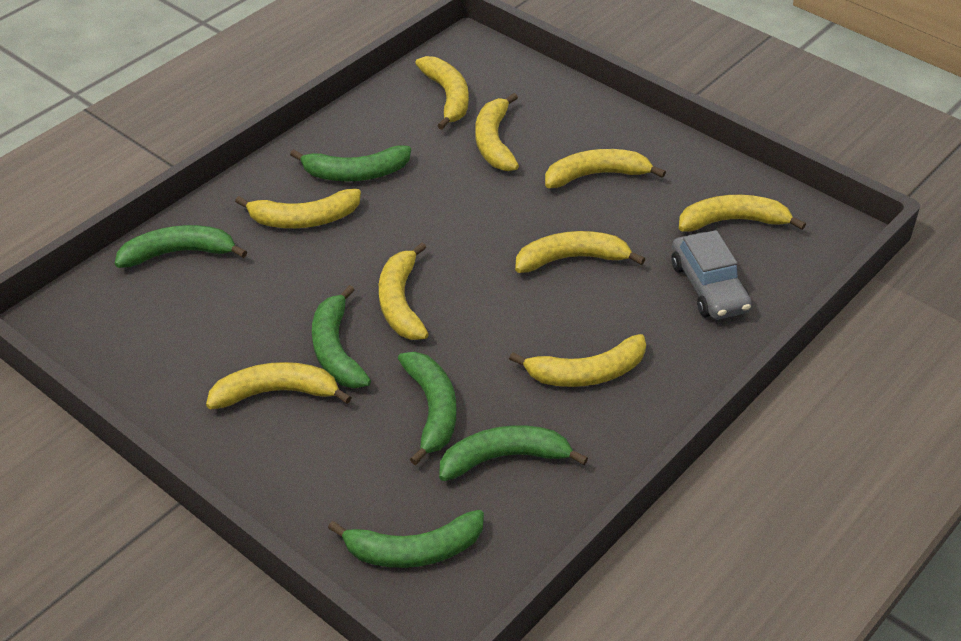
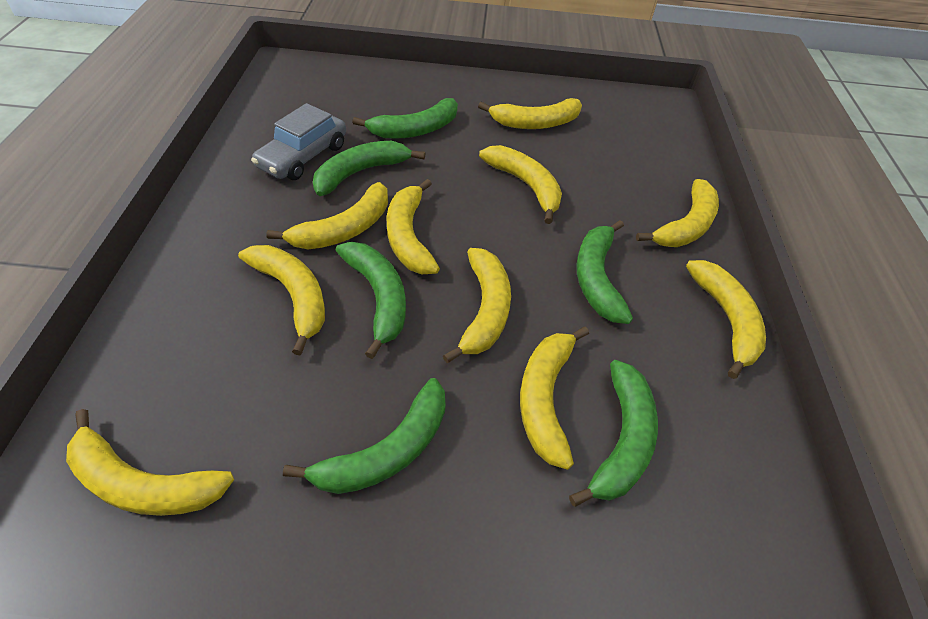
yellow banana: [206,362,352,409] [235,189,361,228] [379,242,429,340] [415,56,469,130] [475,93,519,171] [509,334,646,387] [515,231,645,273] [545,149,666,188] [679,195,806,232] = 9 -> [66,409,234,516] [238,245,325,355] [266,182,388,249] [386,179,440,274] [443,248,511,363] [478,98,582,129] [479,145,562,224] [520,327,589,470] [636,179,719,247] [686,260,766,379] = 10

